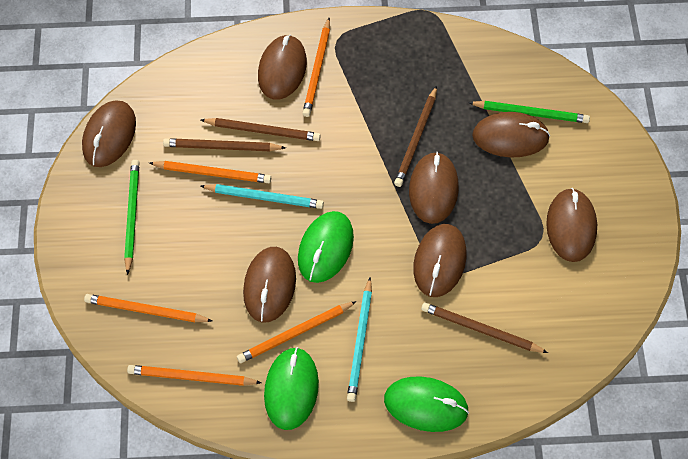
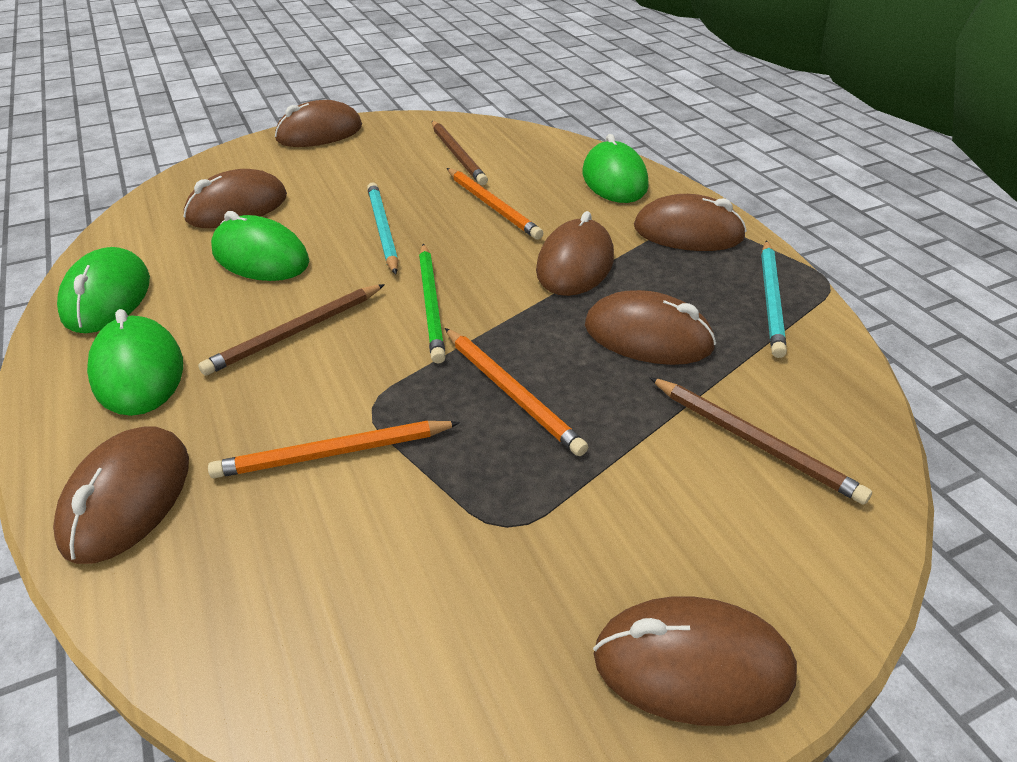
brown pencil: [163,138,286,151] [201,118,321,141] [394,86,437,187] [421,302,548,353] = 4 -> [198,284,385,376] [432,121,488,185] [649,377,872,505] = 3
green mouse: [264,347,319,430] [298,211,354,283] [384,376,469,432] = 3 -> [57,247,150,333] [87,309,183,416] [211,211,309,281] [582,134,648,203] = 4
green pencil: [124,160,140,275] [468,101,590,123] = 2 -> [419,243,446,364] = 1
orange pencil: [84,294,212,322] [127,365,262,386] [149,161,271,183] [237,301,357,363] [302,18,330,117] = 5 -> [208,421,460,478] [445,328,588,456] [447,168,543,240] = 3

